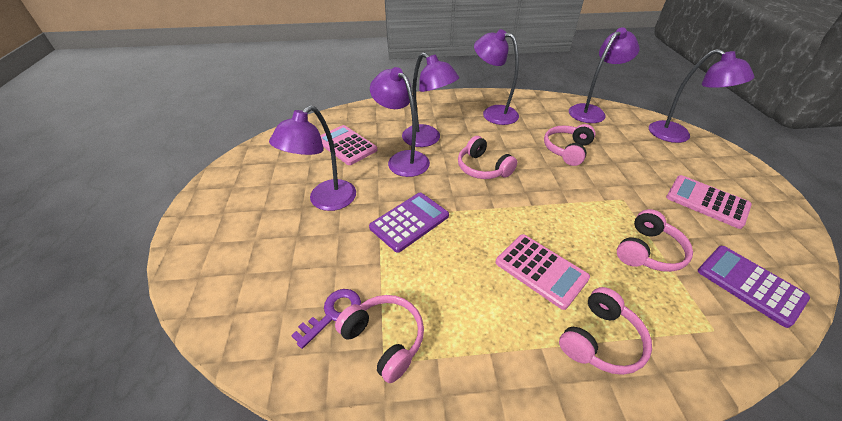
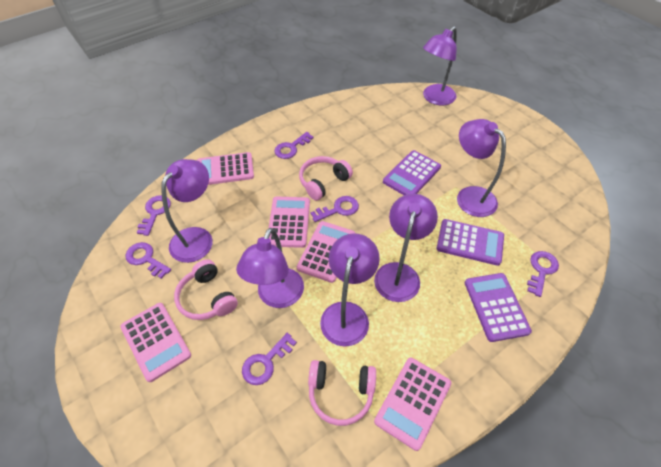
pink calculator: [320,125,377,165] [495,234,590,310] [666,175,752,229] = 3 -> [120,303,191,382] [197,152,254,185] [268,196,310,248] [297,221,356,283] [374,358,451,451] = 5
pink headphones: [335,295,424,383] [458,136,517,179] [544,124,596,166] [559,287,652,375] [617,209,693,272] = 5 -> [174,259,238,320] [299,156,353,201] [308,360,376,426] = 3
purple calculator: [369,193,449,253] [698,246,810,328] = 2 -> [383,150,441,195] [437,219,504,266] [465,273,532,342] = 3
purple key: [291,289,361,349] = 1 -> [125,242,171,279] [137,195,171,236] [242,333,297,385] [274,132,314,159] [310,196,359,222] [527,251,559,297] = 6

